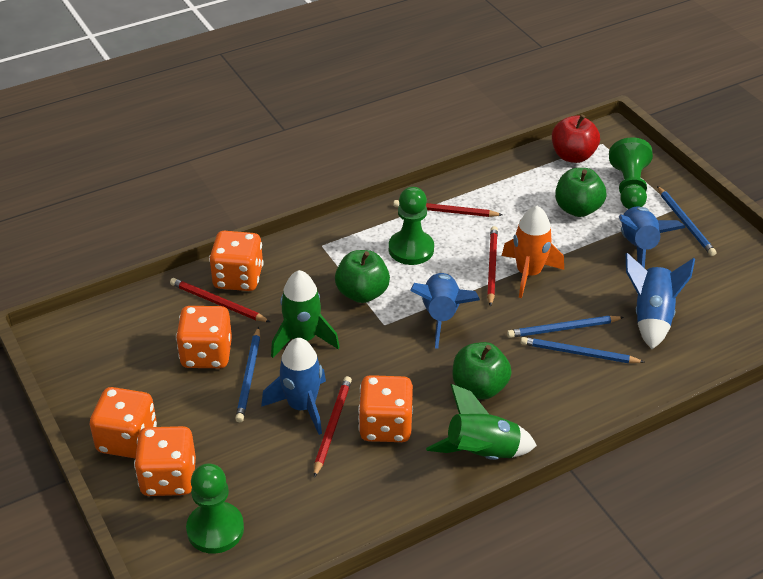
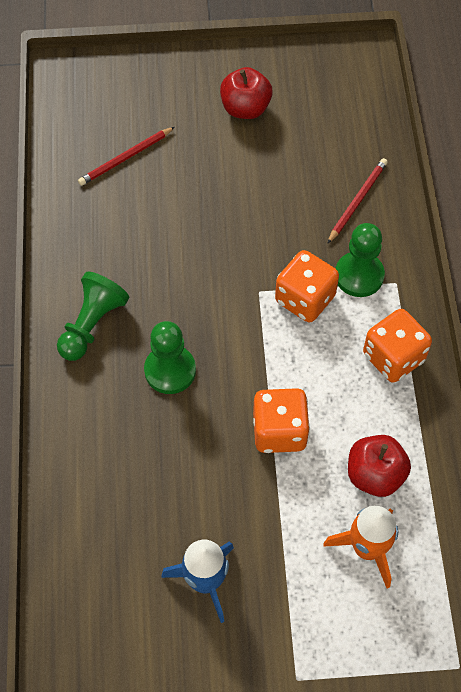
blue pencil: [235,327,260,422] [507,316,624,338] [520,337,644,363] [657,186,716,256] = 4 -> none = 0
blue rocket: [261,338,326,435] [410,273,480,349] [619,207,685,268] [626,253,695,349] = 4 -> [161,540,234,623] = 1
green apple: [335,250,390,303] [453,342,512,399] [555,168,606,217] = 3 -> none = 0
green rocket: [271,270,340,358] [426,384,537,460] = 2 -> none = 0
orange dice: [90,387,157,458] [134,426,196,496] [176,306,232,368] [209,231,264,291] [358,375,413,442] = 5 -> [253,388,310,453] [275,250,339,322] [363,309,432,383] = 3
red apple: [552,114,600,163] = 1 -> [220,67,272,119] [348,435,411,497] = 2
red pencil: [170,278,270,322] [314,376,352,477] [393,200,503,217] [487,226,498,307] = 4 -> [78,127,175,186] [327,158,388,244] = 2

